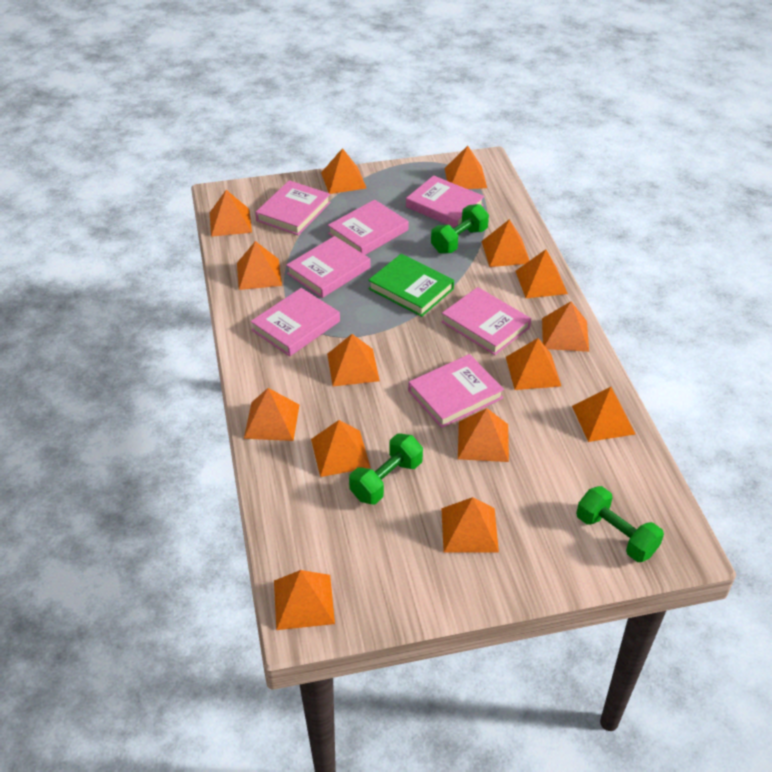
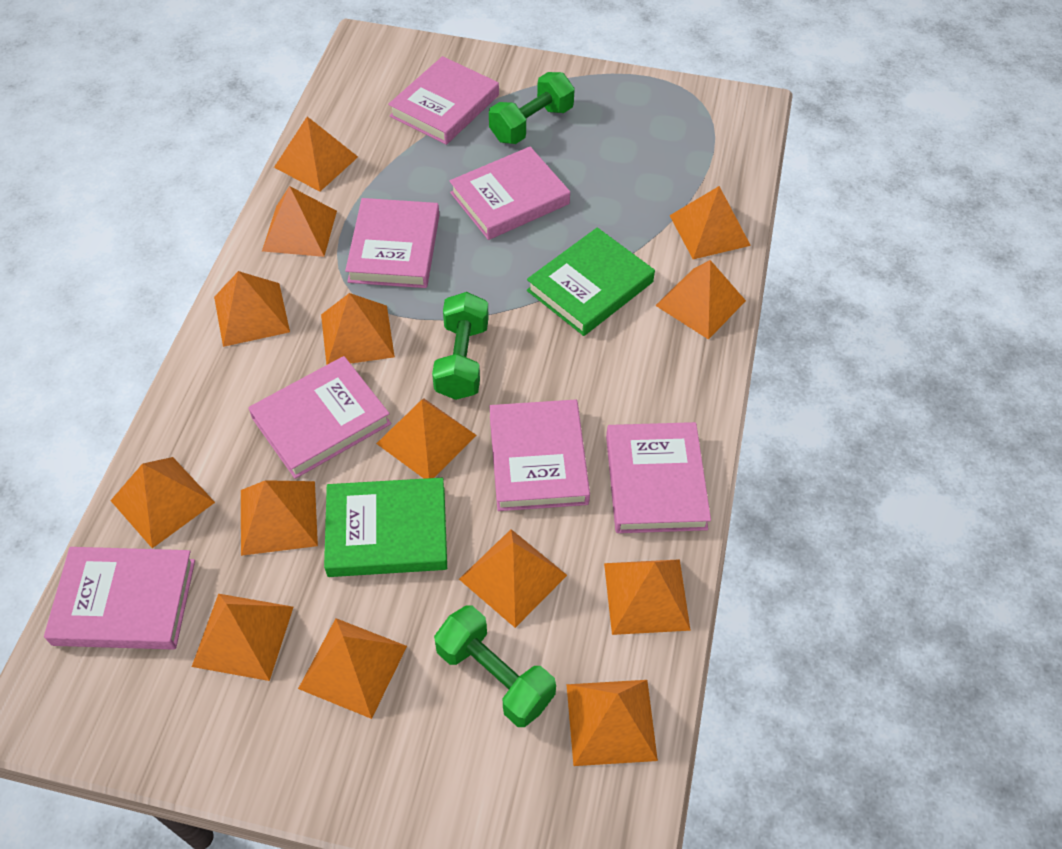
green book: [368,254,454,317] = 1 -> [324,478,447,577] [527,227,655,336] = 2
orange pyramid: [210,190,252,237] [237,241,282,290] [244,388,299,441] [274,570,335,630] [311,420,371,477] [321,148,367,194] [327,334,380,386] [441,497,499,553] [444,146,487,189] [458,408,509,462] [482,219,530,267] [506,338,561,390] [515,249,568,298] [542,301,589,352] [572,387,635,442] = 15 -> [110,457,215,548] [192,594,293,681] [214,271,290,347] [241,480,318,556] [262,186,337,257] [274,116,358,192] [298,618,407,719] [321,293,395,365] [376,399,477,479] [459,529,567,628] [566,680,658,766] [604,559,691,635] [655,260,746,339] [669,186,751,259] = 14

